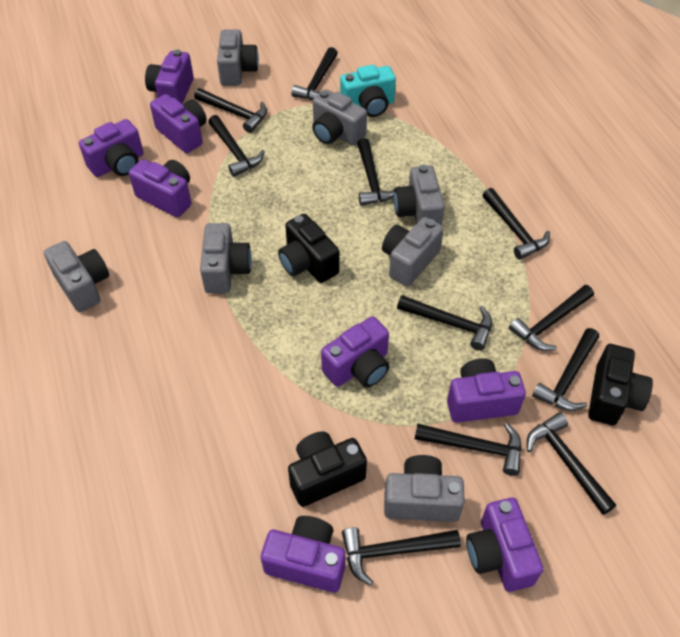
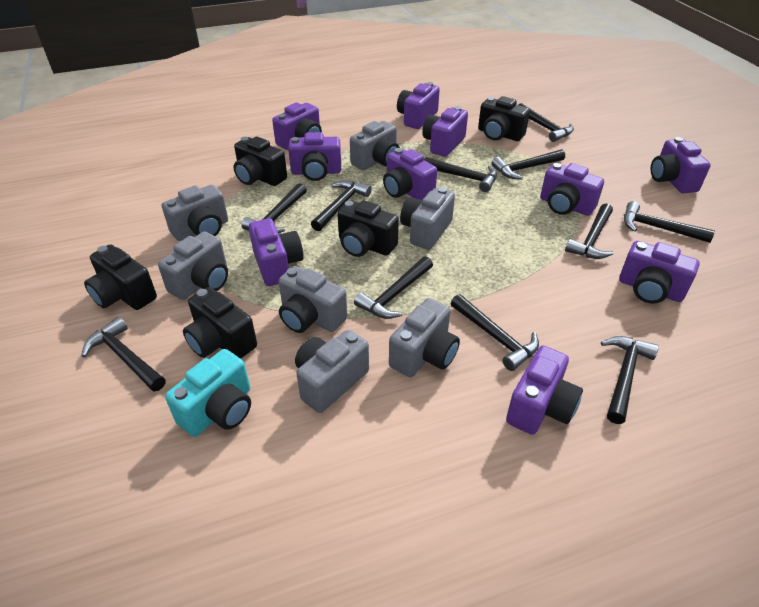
black camera: [278,214,339,283] [288,431,367,507] [588,344,653,426] = 3 -> [84,245,157,310] [183,287,257,359] [234,136,287,186] [337,200,399,257] [478,96,530,141] = 5
purple camera: [79,119,144,177] [129,159,191,217] [145,49,194,104] [150,94,207,153] [261,516,345,593] [321,316,390,387] [447,358,526,423] [466,497,543,592] = 8 -> [249,218,304,286] [272,103,322,150] [288,132,341,181] [383,148,437,200] [397,82,440,129] [422,106,468,157] [506,346,583,435] [540,163,604,216] [619,241,700,304] [651,137,711,193] = 10

